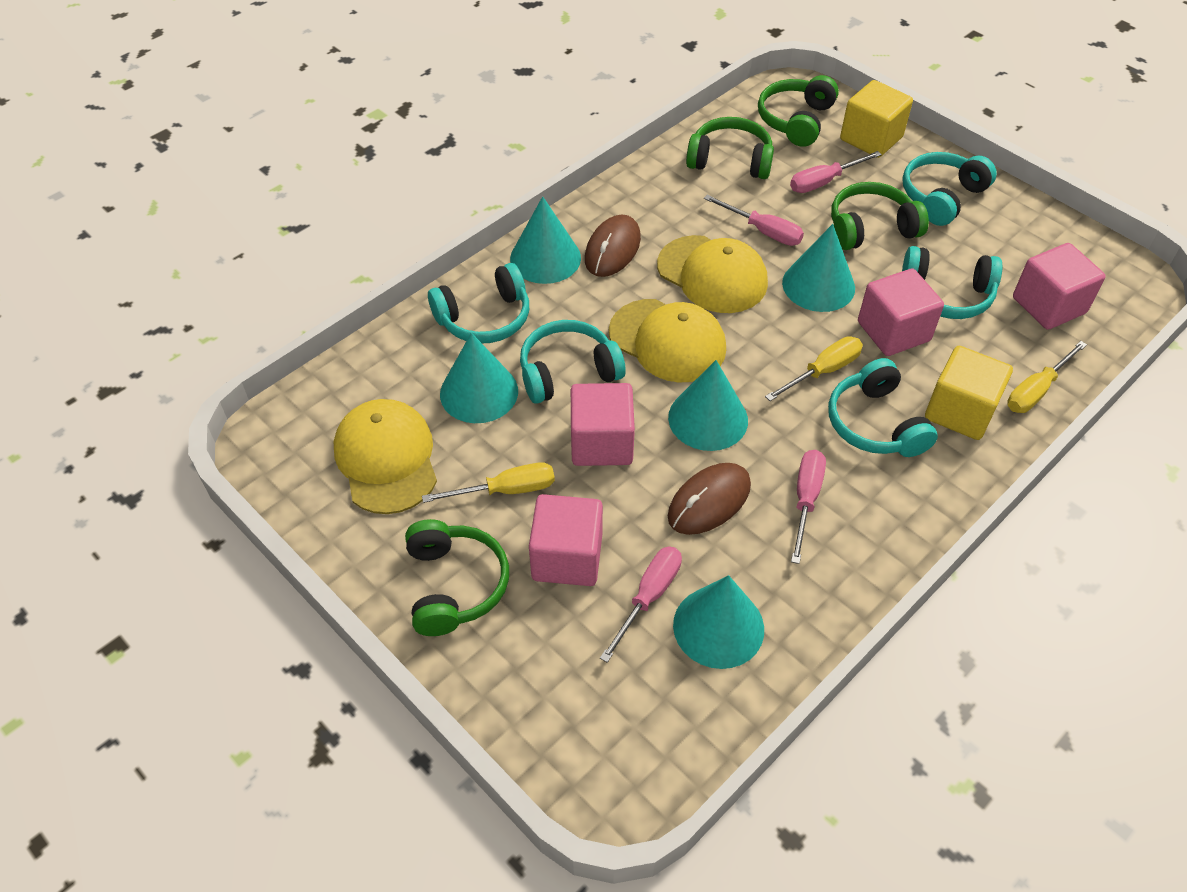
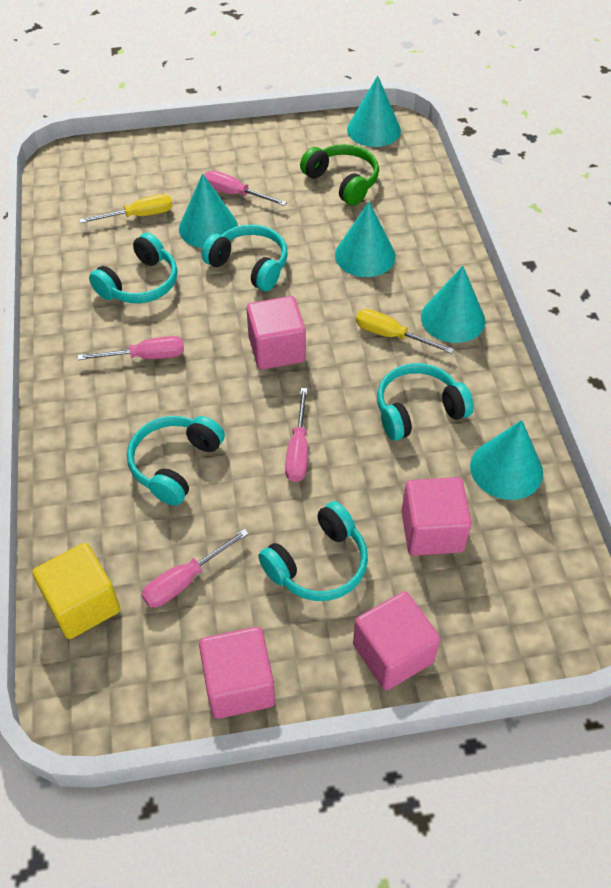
brown mouse: [585,215,641,277] [668,463,751,535] = 2 -> none = 0
green headphones: [405,519,509,636] [686,117,774,179] [758,75,839,147] [831,182,929,250] = 4 -> [300,144,379,206] = 1
yellow cap: [333,399,437,514] [609,299,726,383] [657,235,768,313] = 3 -> none = 0
yellow cube: [840,80,913,158] [925,346,1013,440] = 2 -> [32,543,120,639] = 1
yellow screwdriver: [422,462,555,503] [765,336,863,401] [1007,341,1087,413] = 3 -> [79,194,173,223] [356,309,454,354] = 2

